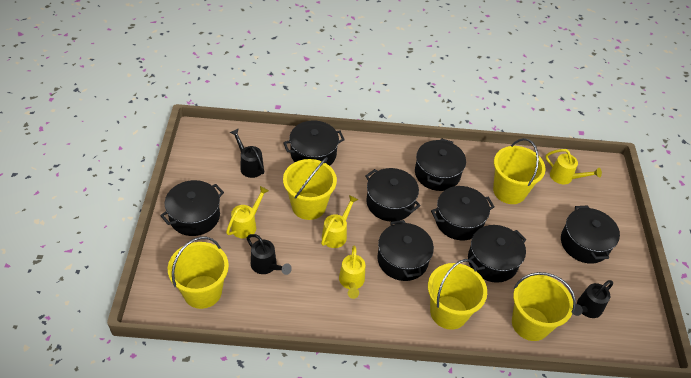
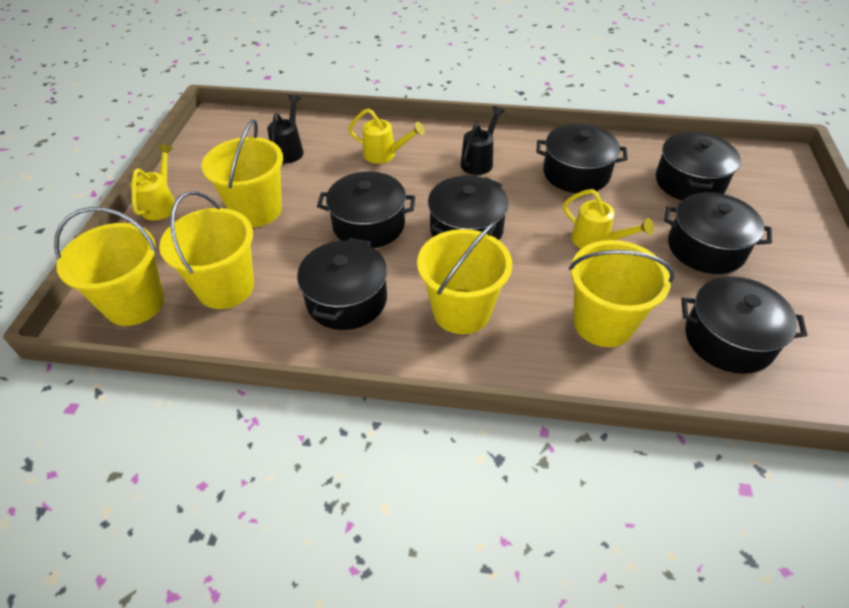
black pot: [160,180,224,236] [283,121,345,166] [365,168,421,222] [377,220,434,281] [415,138,466,191] [431,186,495,240] [468,225,526,283] [561,206,620,264] = 8 -> [297,238,387,330] [317,172,415,248] [428,176,509,240] [536,124,628,193] [656,132,741,200] [664,192,772,274] [682,276,807,374] = 7
black watering can: [230,128,264,178] [247,234,292,275] [573,280,613,318] = 3 -> [267,95,304,164] [461,106,505,175] = 2
yellow watering can: [226,186,269,239] [321,195,358,248] [339,246,365,299] [545,149,602,184] = 4 -> [130,144,175,220] [348,109,425,164] [563,189,654,249] = 3

